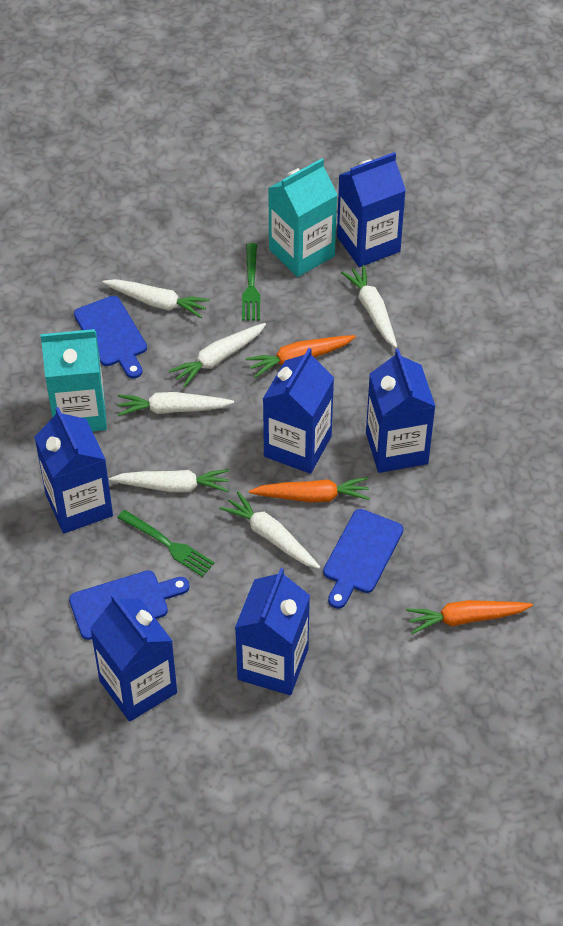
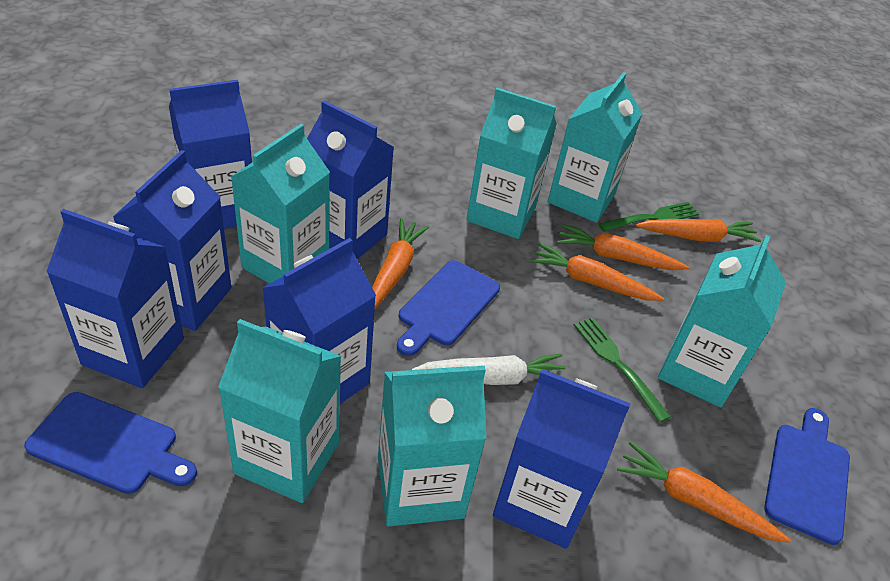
orange carrot: [246,335,356,378] [249,477,370,503] [406,600,533,634] = 3 -> [372,218,429,310] [529,242,664,301] [557,224,689,270] [617,441,791,543] [635,219,761,242] = 5
turquoise carton: [40,329,107,432] [268,158,337,277] = 2 -> [218,319,341,503] [231,124,330,284] [378,366,487,527] [466,88,557,239] [548,72,643,223] [658,235,786,407] = 6
white carrot: [102,279,210,318] [109,469,229,492] [118,392,234,416] [169,323,266,387] [219,491,320,569] [341,265,397,348] = 6 -> [412,353,566,385] = 1

